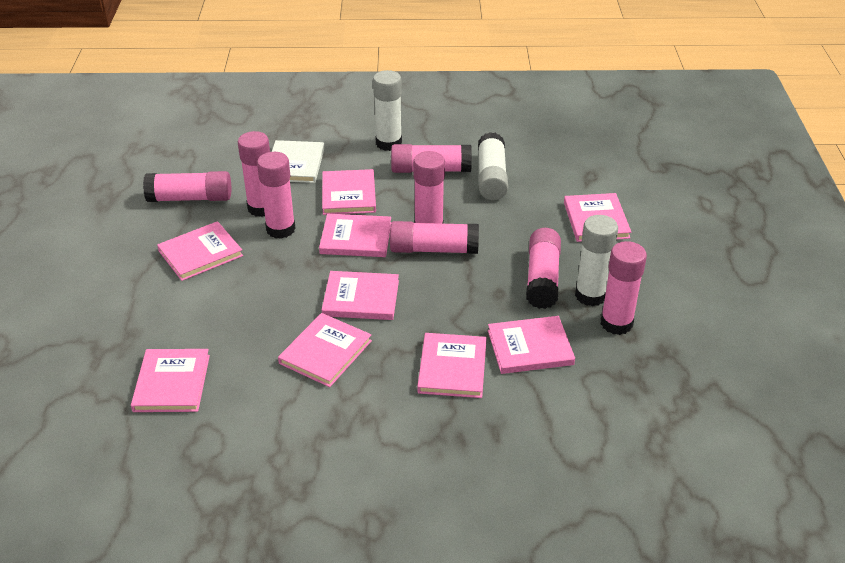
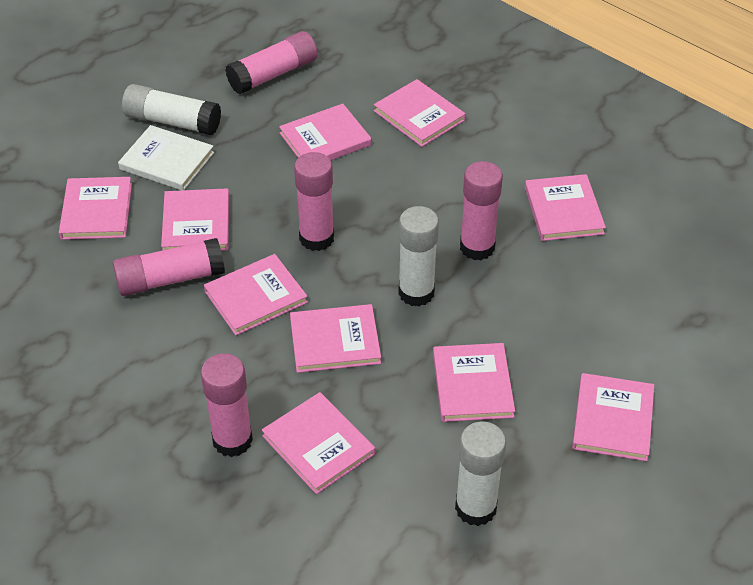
pink book: [131,349,210,412] [157,221,243,281] [278,313,372,387] [319,214,391,257] [322,169,376,215] [322,271,399,320] [417,333,487,398] [488,316,575,374] [564,193,631,242] = 9 -> [59,177,132,240] [161,188,229,251] [204,254,308,335] [262,392,375,494] [279,103,371,160] [290,304,381,373] [374,79,466,147] [433,343,515,422] [525,174,606,241] [572,373,654,461] = 10
pink glue stick: [143,171,231,202] [238,131,270,217] [257,152,296,239] [390,221,479,254] [391,144,472,173] [413,151,445,224] [526,228,561,309] [601,241,647,335] = 8 -> [113,238,225,296] [201,353,253,457] [225,31,318,94] [294,152,334,251] [460,161,503,260] = 5

